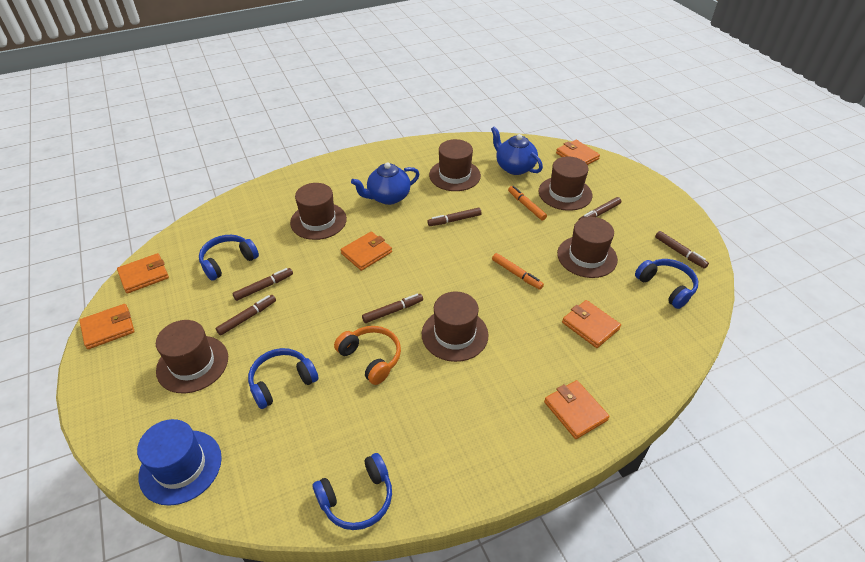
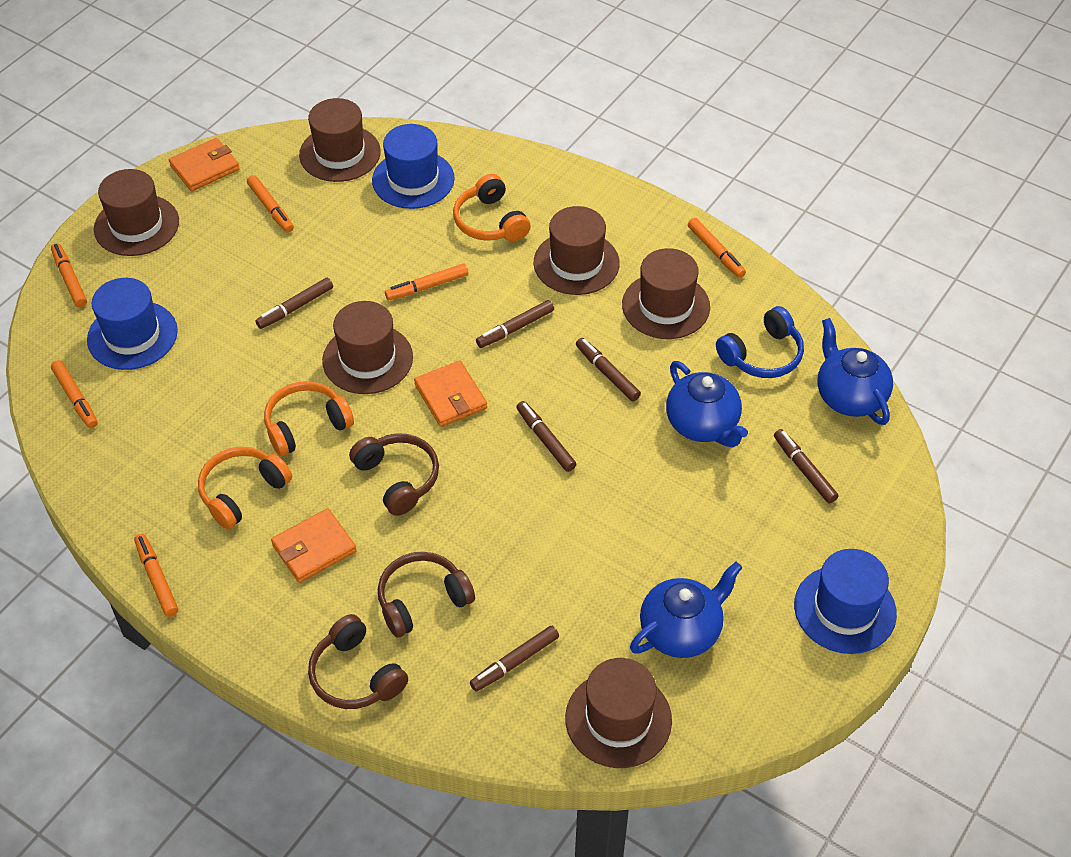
blue hat: [137,419,222,506] = 1 -> [87,278,178,370] [372,124,455,209] [794,549,897,654] = 3
blue headphones: [199,235,259,281] [248,348,319,409] [312,453,392,530] [635,259,698,309] = 4 -> [716,306,804,378] = 1
blue teapot: [351,162,419,205] [491,126,543,175] = 2 -> [630,562,743,658] [666,361,748,447] [818,318,893,425] = 3
brown headphones: none = 0 -> [308,614,408,709] [349,433,439,516] [378,552,475,637] = 3
orange headphones: [334,326,401,385] = 1 -> [198,447,292,529] [264,381,354,456] [453,174,531,241] = 3
orange marker: [492,253,544,290] [508,186,547,221] = 2 -> [51,243,87,307] [51,360,98,428] [134,534,178,617] [247,175,294,233] [385,264,468,300] [688,218,746,278] = 6
orange wallet: [79,304,135,349] [117,253,169,294] [341,231,392,271] [544,380,610,439] [556,140,600,165] [562,300,621,348] = 6 -> [169,138,240,191] [271,508,357,583] [414,360,487,427] = 3

